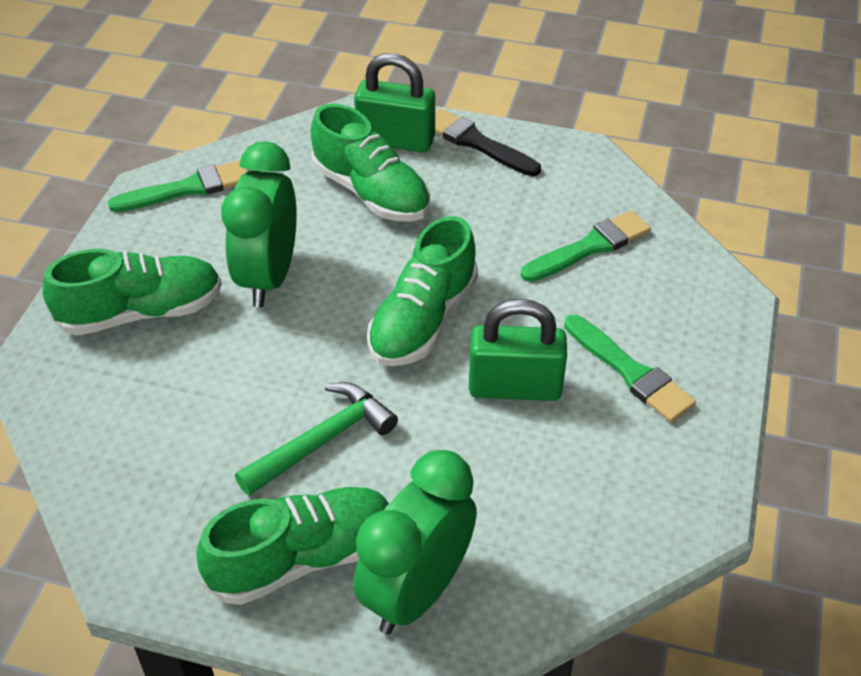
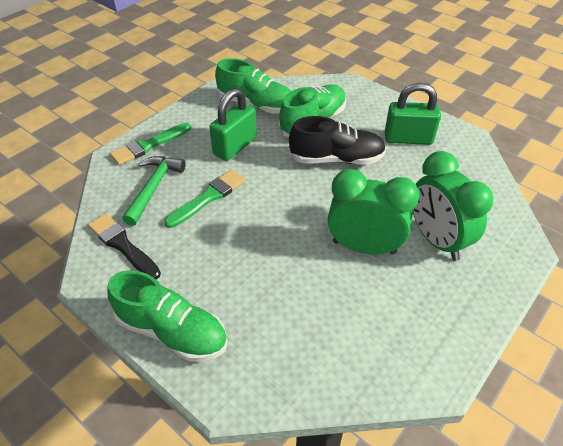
black shoe: none = 0 -> [289,116,386,165] = 1
green brush: [108,160,248,212] [521,210,651,282] [564,315,696,422] = 3 -> [110,123,191,165] [164,170,246,228] = 2
green shoe: [43,249,222,335] [196,487,389,605] [311,104,430,222] [367,216,478,366] = 4 -> [108,270,227,362] [215,58,291,114] [279,85,346,137] = 3

